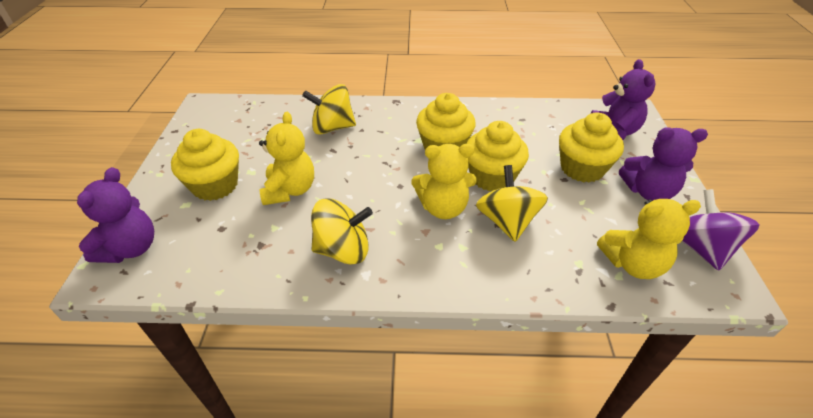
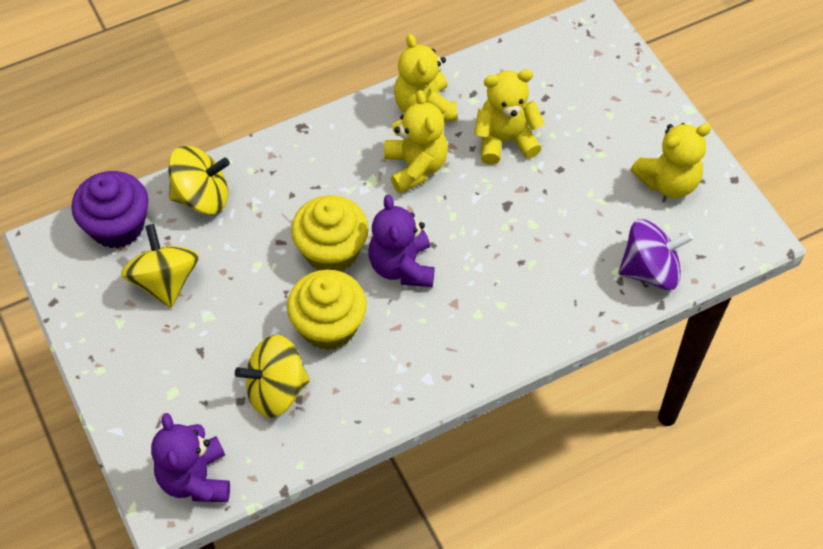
purple cupcake: none = 0 -> [71,171,149,248] = 1
purple teddy bear: [77,167,154,263] [591,59,656,140] [619,127,708,201] = 3 -> [151,413,230,502] [368,195,435,287] = 2
yellow cupcake: [171,129,239,201] [416,93,476,149] [466,121,529,191] [559,113,624,183] = 4 -> [287,270,367,350] [291,195,369,271] = 2
yellow teddy bear: [259,112,314,205] [412,144,477,219] [597,199,701,279] = 3 -> [384,90,448,193] [394,34,457,121] [474,69,545,165] [631,123,712,198] = 4

